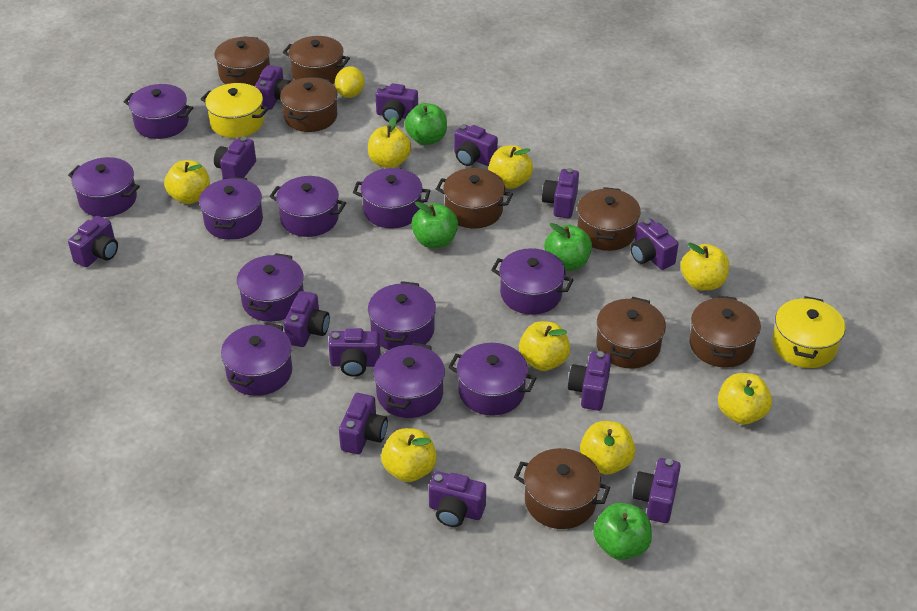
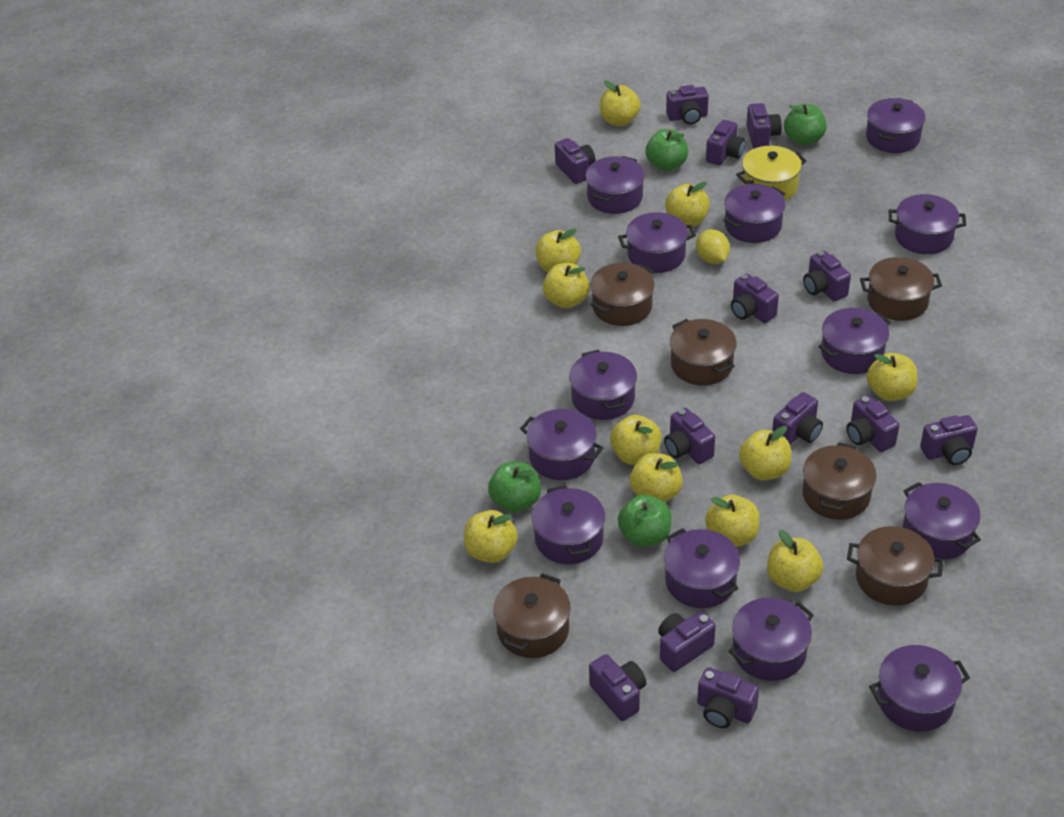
brown pot: [215,36,270,87] [280,77,338,132] [283,36,350,84] [436,168,513,229] [514,448,610,529] [577,187,641,251] [596,297,666,369] [689,296,761,368] = 8 -> [493,573,571,658] [590,263,654,326] [670,319,737,386] [802,442,877,520] [847,526,943,606] [860,257,942,321] = 6
purple pot: [68,157,140,217] [124,84,193,139] [199,177,263,240] [221,322,292,396] [237,253,304,322] [269,176,346,237] [353,168,431,229] [368,281,436,350] [373,342,445,418] [448,343,537,416] [491,248,573,315] = 11 -> [520,409,603,480] [532,485,605,564] [569,350,637,420] [585,156,645,214] [618,212,696,273] [664,528,740,608] [724,184,786,243] [728,598,814,681] [819,308,891,374] [866,98,926,153] [869,645,970,732] [889,194,966,254] [903,482,981,560] = 13
yellow apple: [164,160,210,204] [368,116,411,168] [381,428,437,482] [488,145,533,189] [519,321,570,371] [580,421,636,474] [681,243,729,291] [718,373,772,424] = 8 -> [464,510,518,563] [535,228,581,273] [543,263,590,308] [600,80,641,126] [610,415,662,465] [629,453,683,502] [665,182,710,227] [705,495,760,547] [739,426,791,480] [767,530,823,592] [867,353,918,401] = 11
yellow pot: [201,83,269,138] [772,296,845,368] = 2 -> [736,146,806,200] = 1

